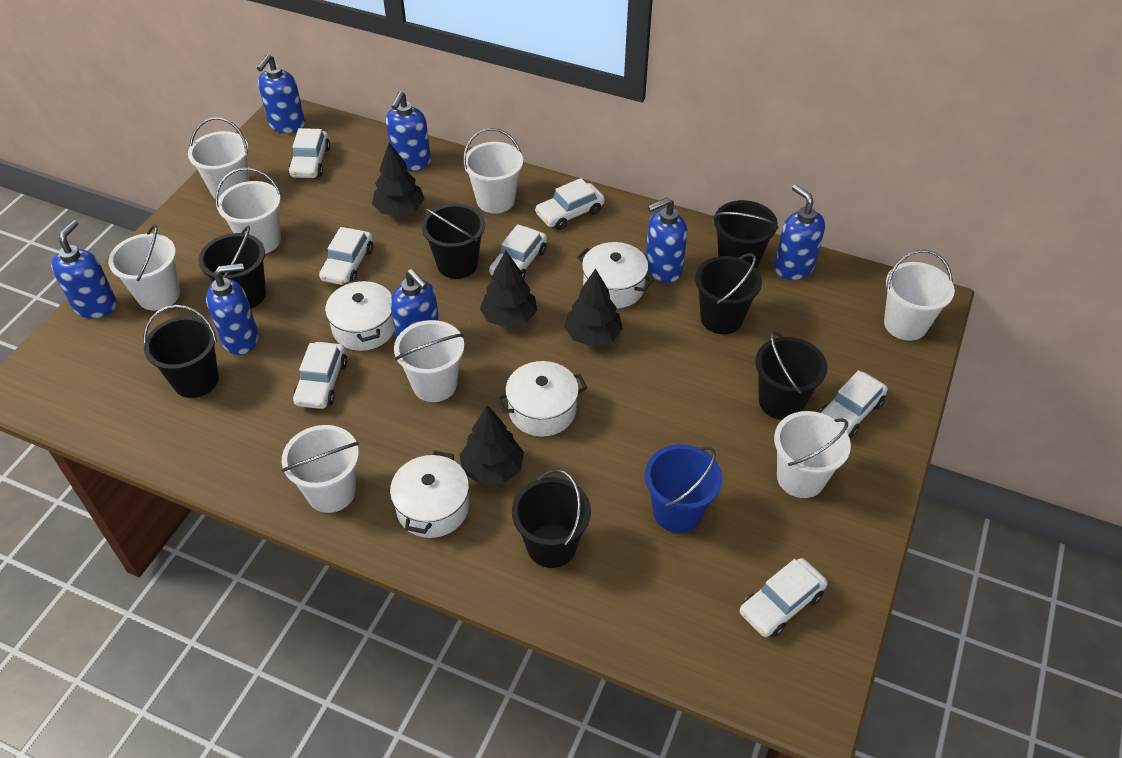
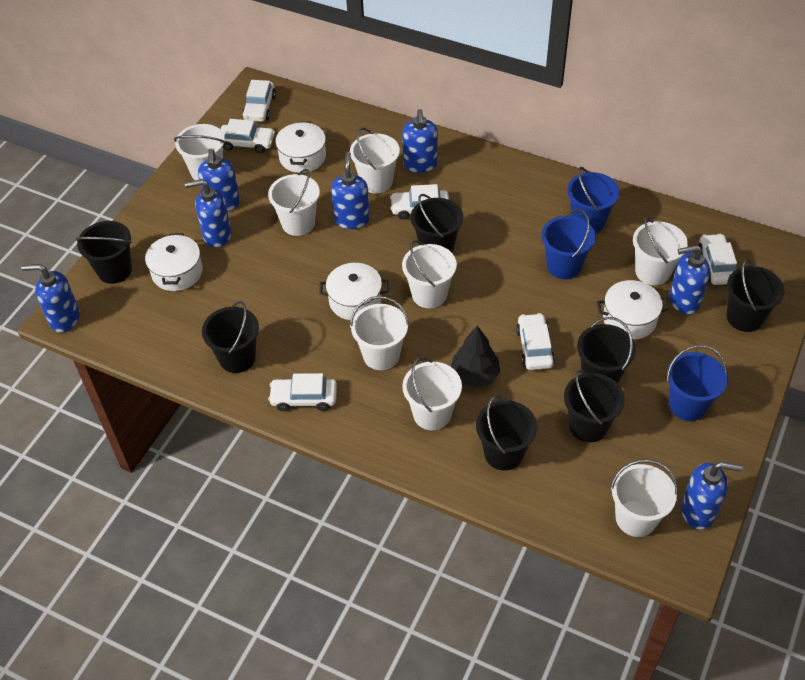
black tree: [372,142,424,216] [459,406,524,485] [480,251,537,328] [564,268,623,346] = 4 -> [451,326,500,388] = 1
blue bucket: [645,444,722,533] = 1 -> [541,209,596,279] [567,167,620,233] [667,345,728,421] = 3
white car: [288,128,330,178] [293,342,347,409] [319,227,373,285] [489,224,547,280] [535,178,605,230] [740,558,828,637] [819,370,888,438] = 7 -> [220,119,275,153] [242,80,276,122] [268,373,337,411] [390,184,449,219] [516,313,555,370] [698,234,737,285] = 6

